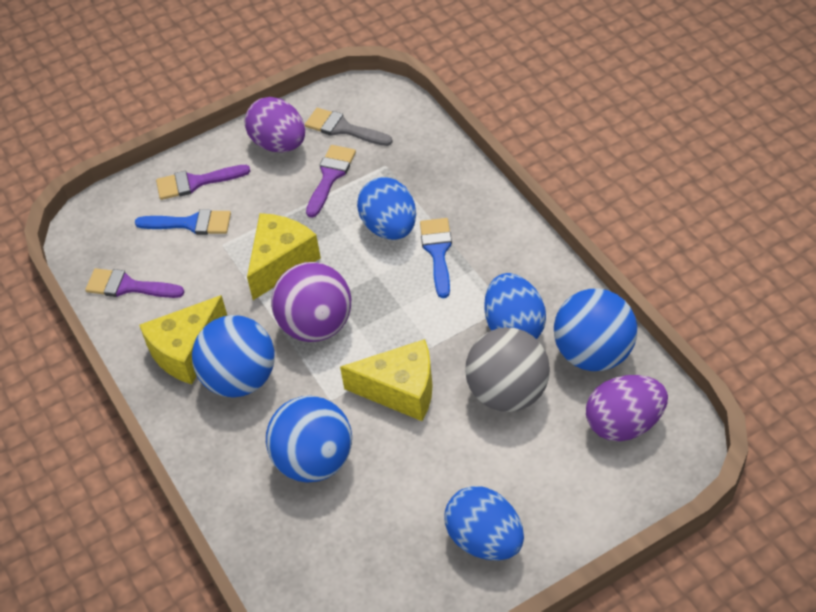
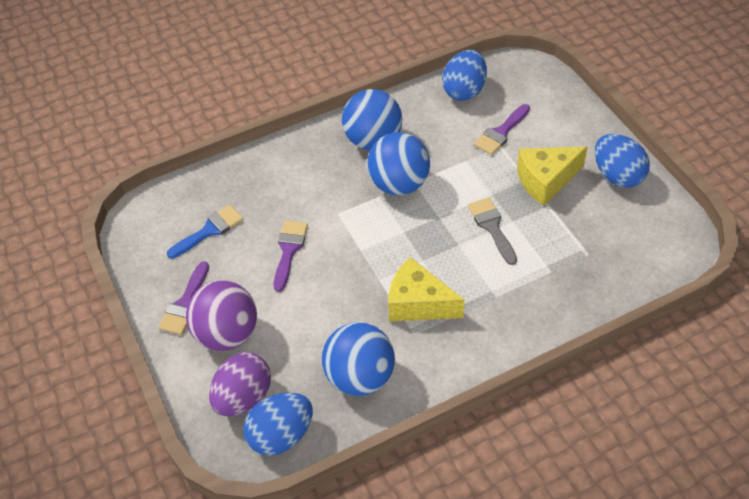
blue brush: [135,209,231,235] [420,218,452,298] = 2 -> [167,205,243,259] = 1
grey ball: [465,327,550,412] = 1 -> none = 0
purple egg: [245,97,305,153] [586,375,668,441] = 2 -> [209,352,271,416] = 1
yellow cheese: [139,295,227,385] [247,213,321,300] [340,339,433,421] = 3 -> [388,257,465,321] [517,147,588,206] = 2

